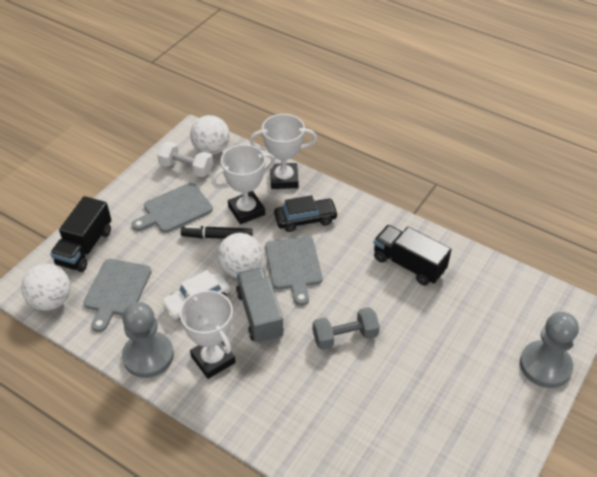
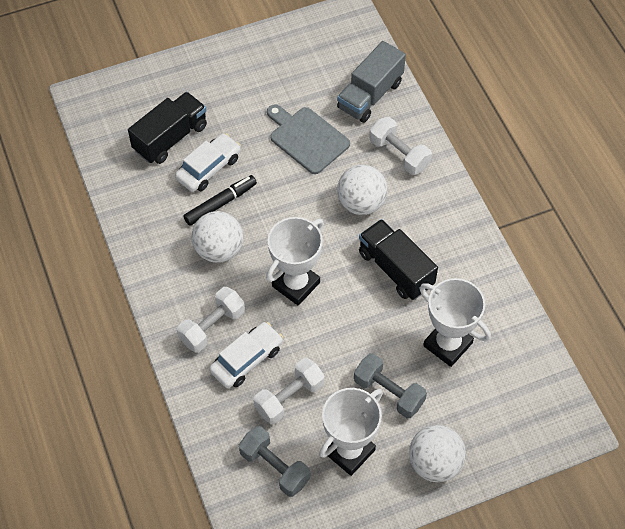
black car: [274,195,338,232] = 1 -> none = 0
grey cutting board: [83,259,151,332] [131,183,213,233] [265,236,322,306] = 3 -> [267,104,350,174] = 1
grey dumbbell: [313,307,380,350] = 1 -> [239,426,311,497] [354,353,427,418] = 2
grey pawn: [122,302,174,378] [520,312,579,388] = 2 -> none = 0
white car: [161,270,230,320] = 1 -> [175,133,241,192] [209,322,283,388] = 2
white dumbbell: [157,142,213,177] = 1 -> [177,287,245,352] [253,358,325,424] [369,117,432,175] = 3

